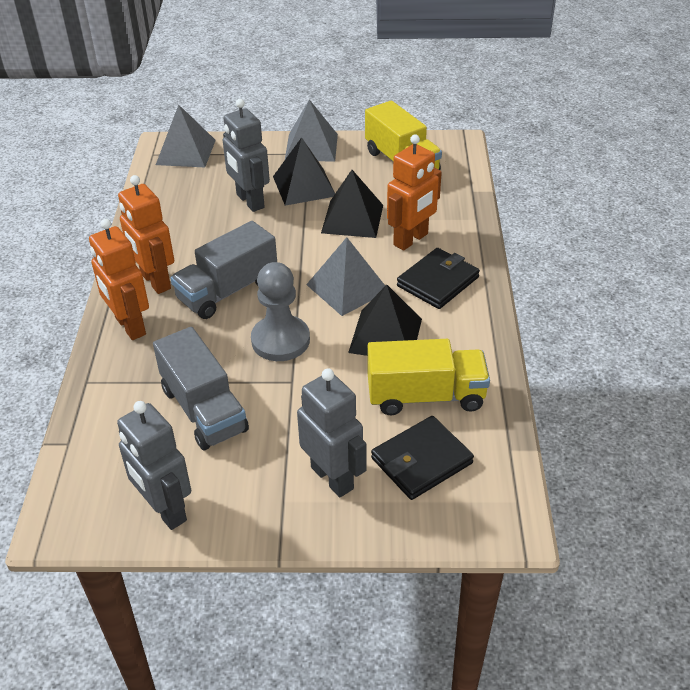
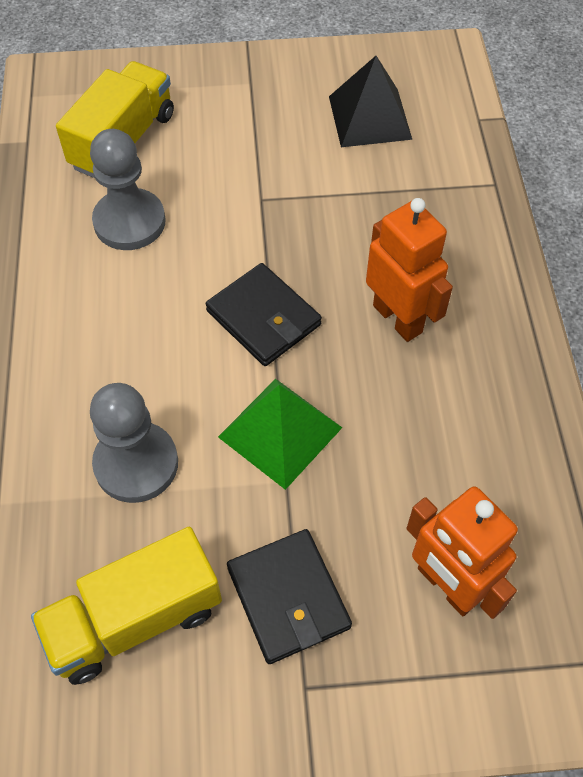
black pyramid: [273,137,335,206] [321,170,383,238] [348,285,422,356] = 3 -> [329,56,412,147] = 1
green pyramid: none = 0 -> [218,379,342,490] = 1
grey pawn: [251,262,310,361] = 1 -> [90,129,166,250] [90,383,178,503] = 2
grey pyramid: [156,105,216,167] [285,100,338,161] [306,237,385,316] = 3 -> none = 0
grey robot: [117,401,191,530] [223,99,270,212] [297,369,366,497] = 3 -> none = 0
grey truck: [153,327,249,450] [170,221,277,319] = 2 -> none = 0
orange robot: [89,219,149,340] [118,175,174,294] [387,134,442,251] = 3 -> [366,198,453,342] [407,486,518,619] = 2

